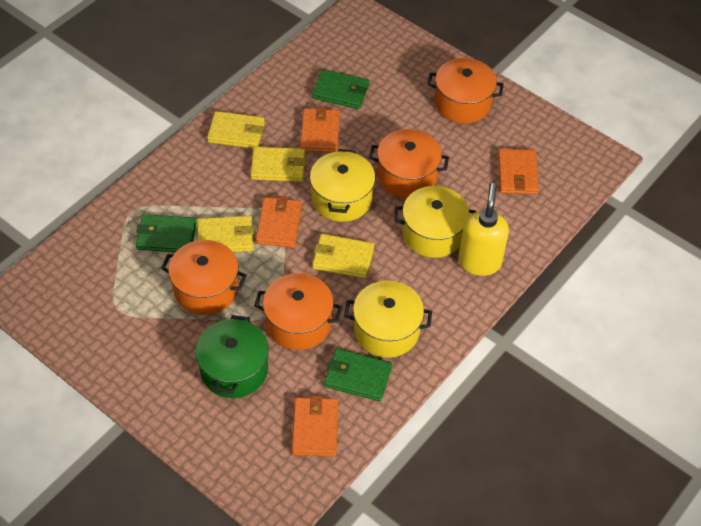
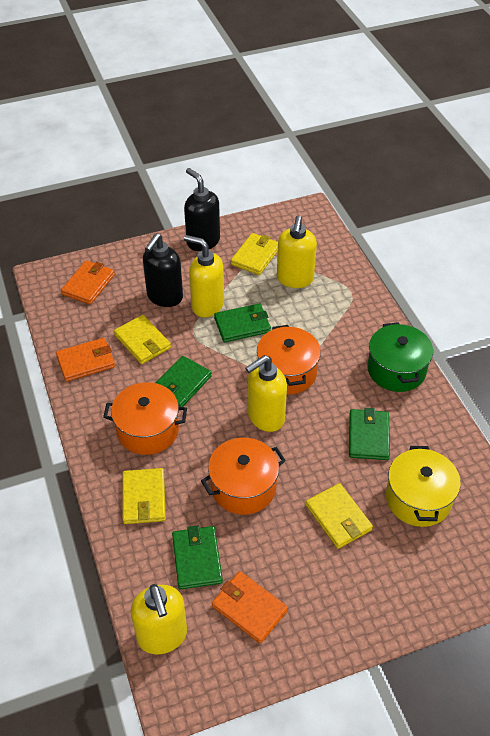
black soap dispenser: none = 0 -> [143,233,183,307] [184,168,220,251] = 2
green wallet: [136,214,196,252] [312,69,369,109] [324,348,392,401] = 3 -> [156,356,212,407] [172,525,223,589] [214,303,271,342] [349,408,390,460] = 4
orange pot: [161,240,247,315] [254,273,342,350] [369,129,449,198] [427,58,504,123] = 4 -> [103,382,187,455] [201,438,286,515] [257,325,321,395] = 3
orange wallet: [255,196,302,248] [292,395,338,457] [300,107,340,153] [498,149,539,194] = 4 -> [56,338,115,382] [61,260,115,305] [212,571,288,644] = 3
yellow pot: [310,149,375,222] [344,281,432,358] [395,186,476,258] = 3 -> [386,446,461,527] = 1
yellow soap dispenser: [458,183,509,276] = 1 -> [130,584,187,655] [184,235,224,318] [245,355,287,432] [277,215,317,288] = 4

